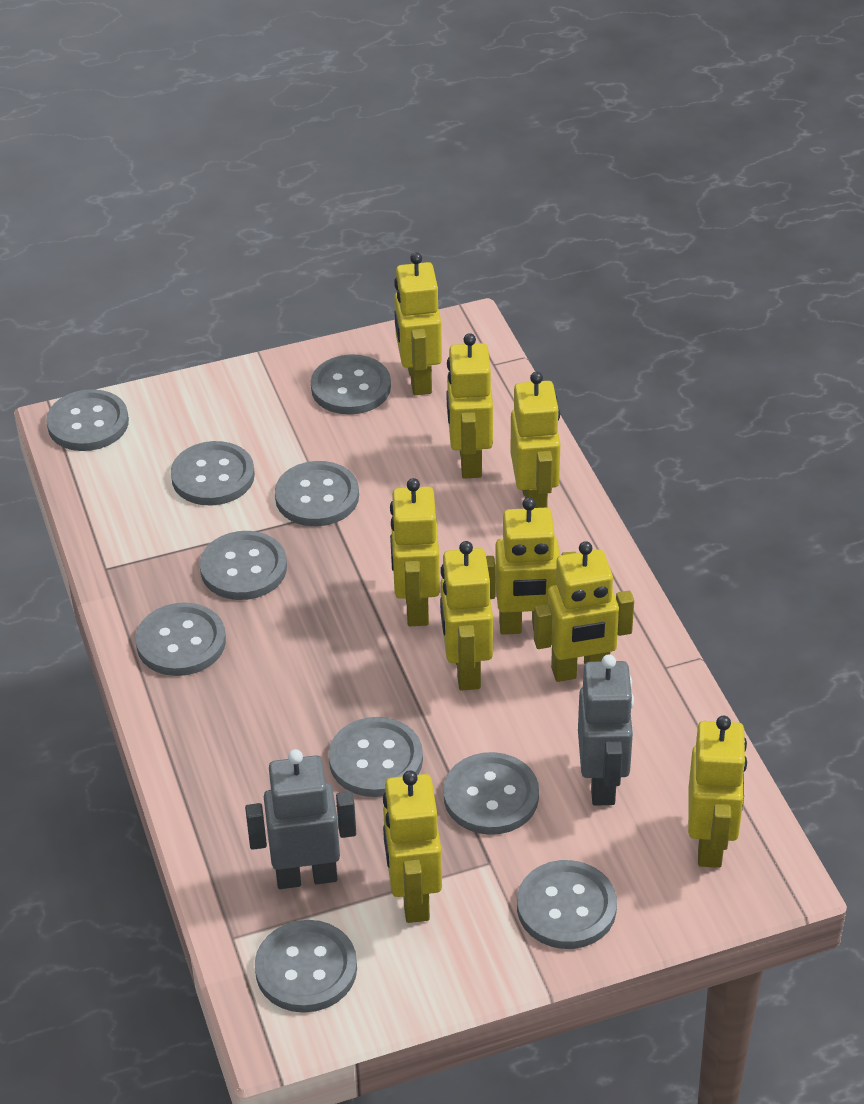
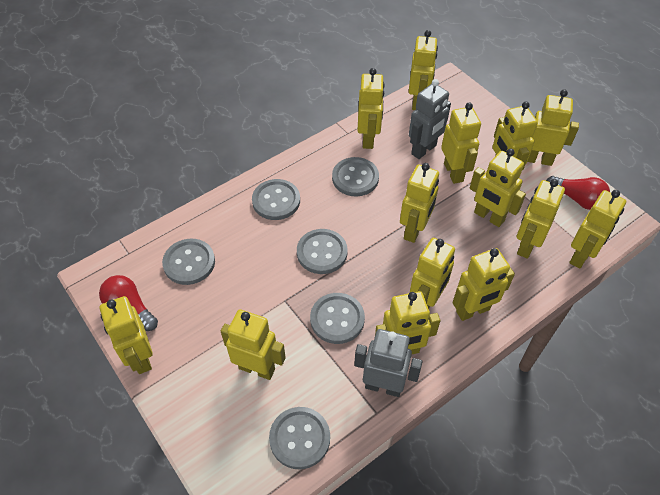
grey button: [46,389,129,451] [136,602,226,676] [171,441,255,505] [200,531,287,600] [255,920,357,1013] [275,461,359,526] [311,354,391,415] [329,717,423,797] [443,752,539,835] [517,860,617,949] = 10 -> [162,239,215,285] [252,179,300,220] [269,407,330,469] [297,229,348,274] [310,293,365,344] [332,157,379,196] = 6
red light bulb: none = 0 -> [99,275,158,331] [546,176,610,210] = 2
yellow robot: [383,770,442,923] [390,478,440,626] [394,252,442,395] [440,541,493,691] [446,333,493,479] [486,497,576,635] [510,372,560,508] [534,541,634,682] [688,716,747,868] = 9 -> [100,296,153,374] [221,310,286,380] [357,68,385,149] [375,291,440,354] [400,163,439,243] [409,30,438,110] [410,238,455,309] [441,103,481,184] [453,248,515,321] [469,149,526,227] [492,102,538,170] [517,179,565,259] [527,89,579,166] [569,190,626,268] = 14

